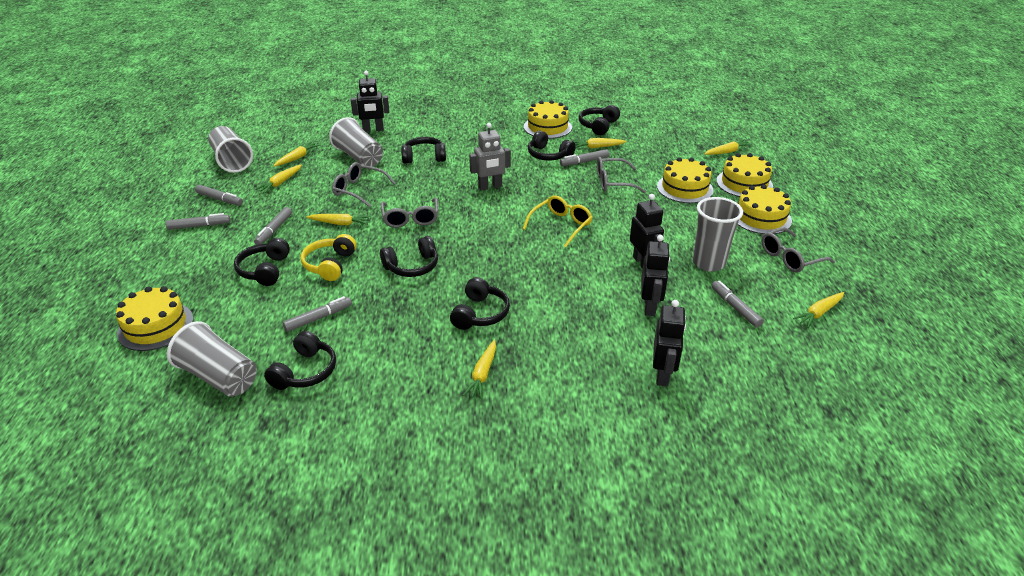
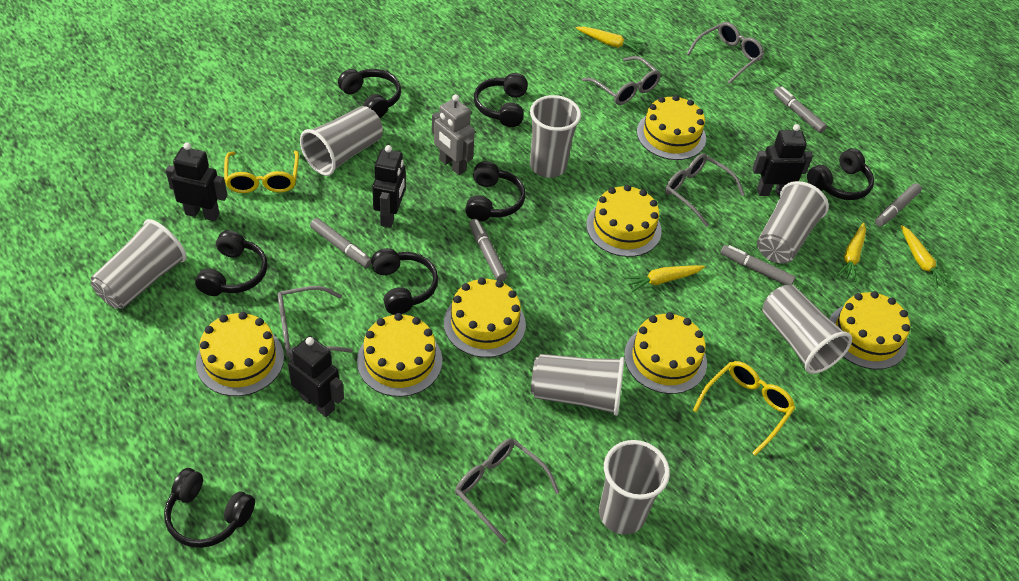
grey cup: [167,321,257,397] [208,126,253,173] [329,117,383,167] [693,197,743,272] = 4 -> [91,219,187,309] [300,106,383,176] [530,95,581,178] [531,354,625,416] [599,440,670,535] [757,181,829,264] [763,285,852,374] = 7
grey glasses: [332,162,396,207] [381,197,438,228] [597,157,646,193] [761,227,835,272] = 4 -> [277,286,352,357] [455,439,560,544] [582,56,661,105] [665,153,745,227] [687,22,764,84] = 5
grey marker: [166,213,230,230] [195,185,243,206] [254,207,292,245] [283,296,352,332] [560,149,610,166] [711,281,764,328] = 6 -> [310,218,372,268] [469,219,508,281] [721,245,796,285] [774,86,827,133] [875,183,922,227] = 5
yellow cake: [116,286,193,351] [524,100,572,139] [657,157,714,203] [716,153,773,197] [738,185,792,234] = 5 -> [196,312,284,396] [357,313,442,397] [444,277,526,358] [586,185,662,257] [624,312,707,394] [637,95,706,160] [829,291,910,370] = 7
yellow carrot: [255,164,302,193] [273,142,320,167] [306,214,371,225] [463,340,496,399] [573,138,627,149] [704,139,753,155] [793,292,844,328] = 7 -> [576,27,644,53] [625,265,705,292] [837,223,866,282] [901,225,953,288] = 4
yellow glasses: [523,195,593,247] = 1 -> [224,151,299,193] [693,361,795,456] = 2
yellow headphones: [301,234,357,281] = 1 -> none = 0

